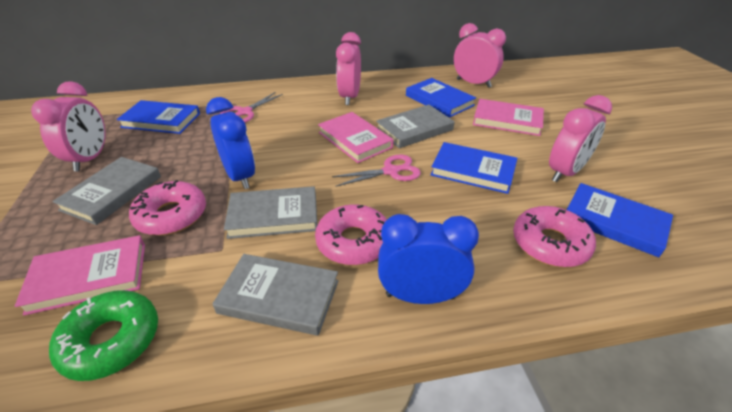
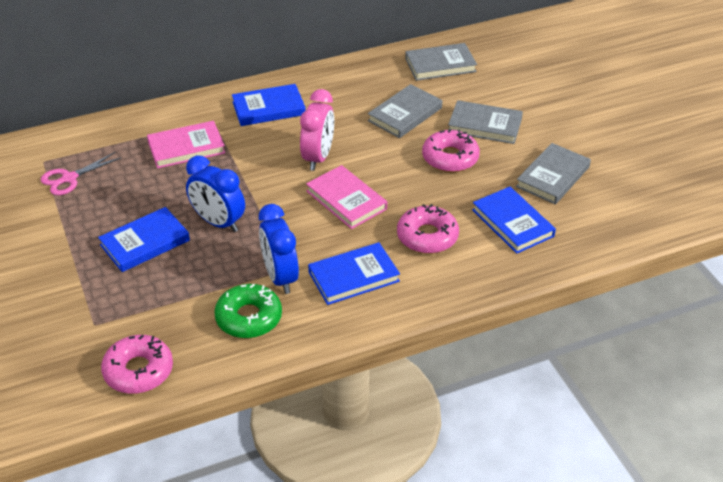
pink book: [15,235,145,316] [318,112,394,163] [473,99,544,136] = 3 -> [147,121,225,168] [306,165,387,229] = 2
pink clock: [31,81,106,171] [336,32,361,105] [454,23,506,88] [549,95,612,182] = 4 -> [300,89,334,171] = 1
pink scissors: [220,92,283,123] [332,155,421,187] = 2 -> [41,152,122,195] = 1

